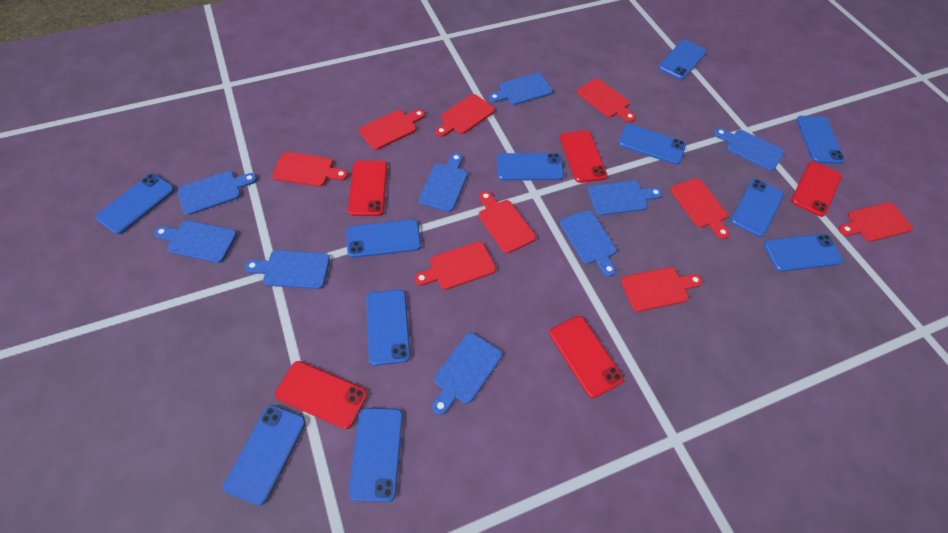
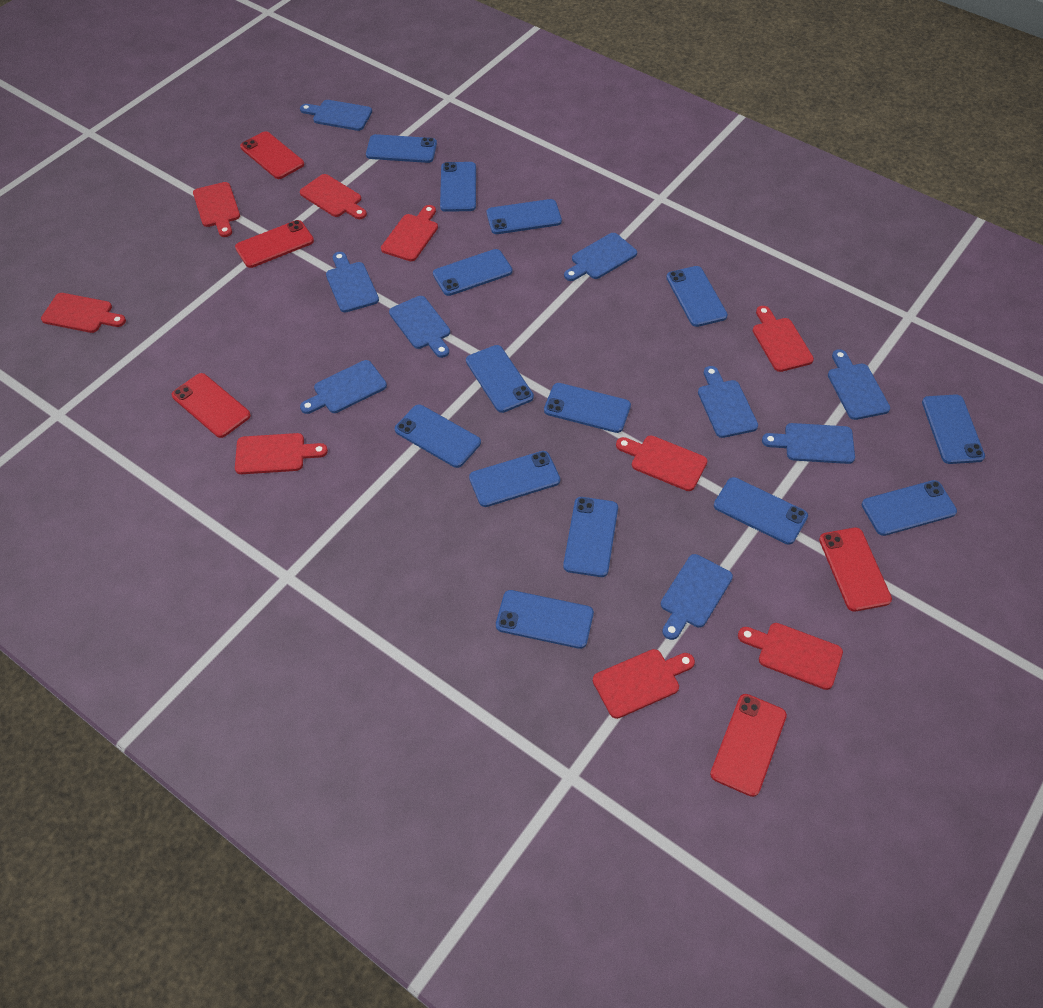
blue phone: [96,174,175,234] [223,405,306,505] [346,219,421,258] [349,408,403,502] [366,289,411,366] [497,153,564,181] [618,124,686,165] [658,40,707,80] [730,179,784,237] [764,234,843,272] [796,116,845,164] = 11 -> [366,134,437,163] [395,404,481,468] [433,249,512,296] [440,162,476,212] [466,345,534,413] [469,451,560,507] [487,199,562,234] [496,590,594,649] [544,383,631,433] [563,497,618,577] [666,266,728,327] [714,477,808,544] [862,480,957,536] [922,394,985,464] = 14

